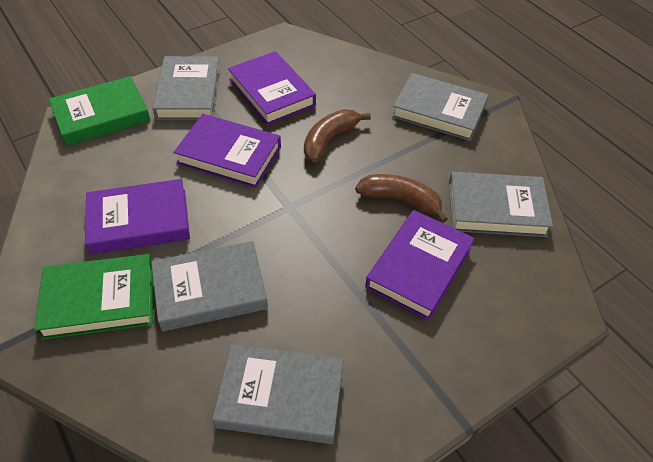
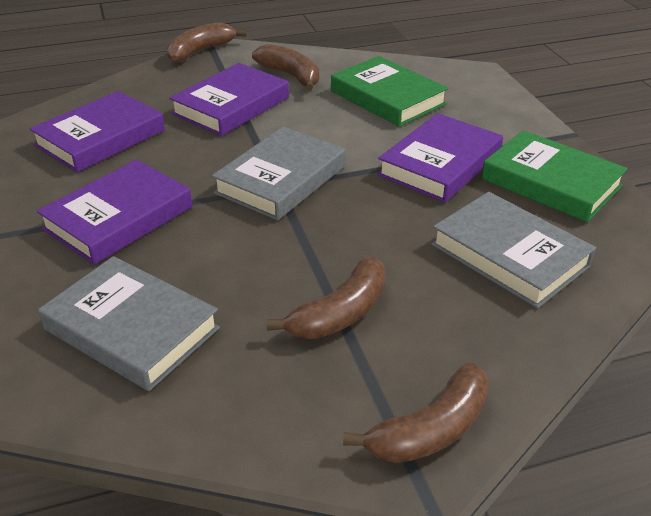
brown banana: [304,109,371,162] [355,174,448,223] = 2 -> [167,22,246,63] [252,44,319,91] [266,256,386,339] [343,362,489,463] = 4
grey book: [151,241,268,331] [152,56,220,120] [212,344,344,444] [392,73,488,141] [449,172,553,237] = 5 -> [38,256,220,391] [212,127,345,220] [431,192,596,308] = 3

